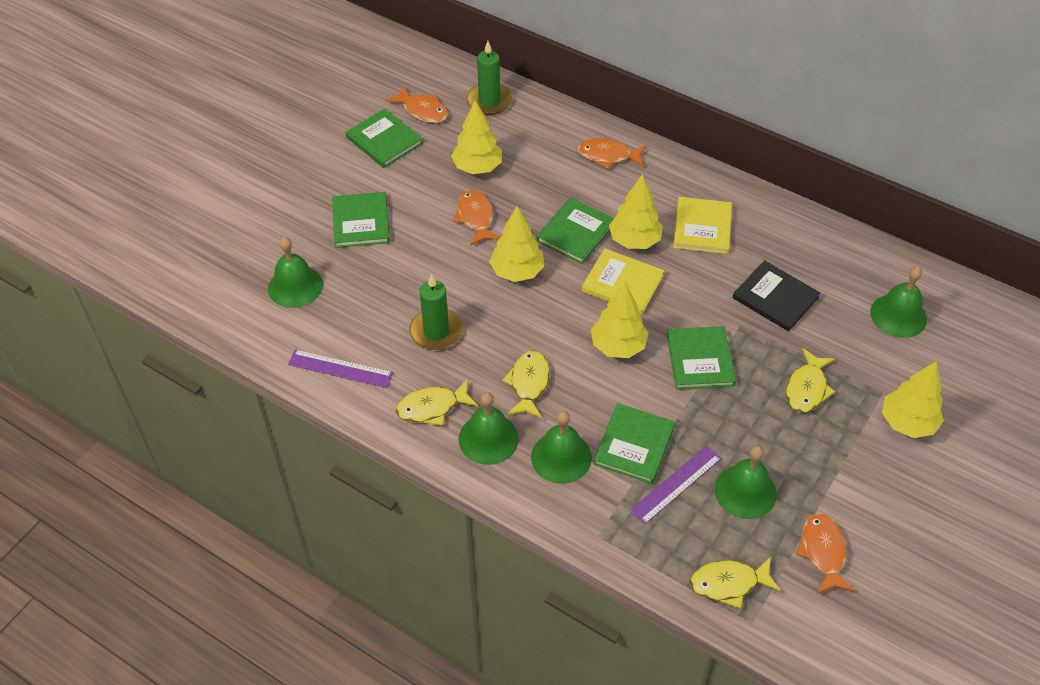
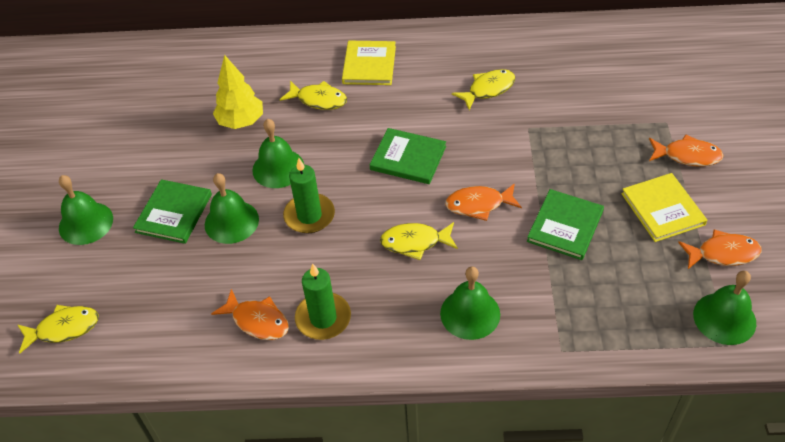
black book: [733,260,820,332] = 1 -> none = 0
green book: [332,192,390,248] [346,109,423,168] [536,198,614,264] [593,403,675,484] [667,326,736,390] = 5 -> [133,179,212,244] [370,128,446,184] [527,189,604,260] = 3
purple ruler: [288,349,393,388] [630,445,722,525] = 2 -> none = 0
yellow tree: [451,100,502,174] [489,206,544,282] [591,282,649,358] [609,174,663,249] [882,361,944,438] = 5 -> [213,55,263,129] = 1

